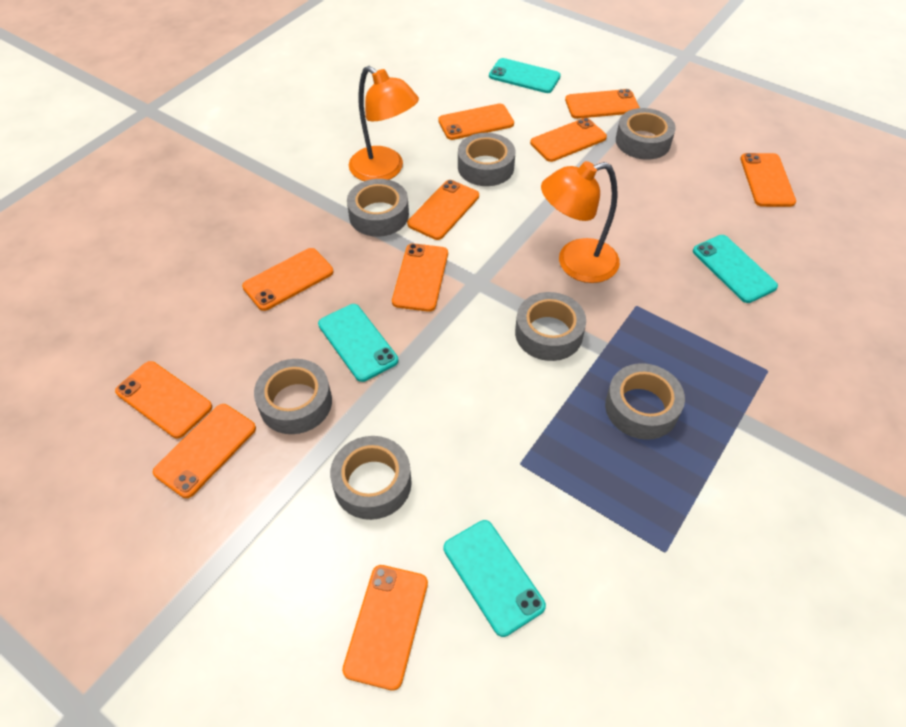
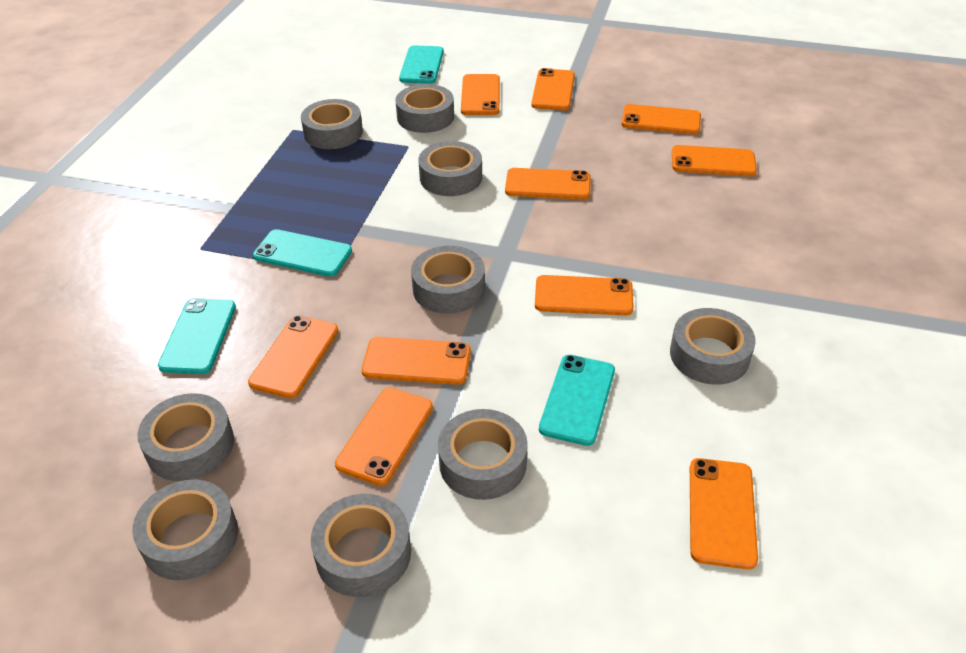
grey tape: [254,359,332,434] [330,436,412,520] [347,179,409,237] [458,133,515,186] [515,292,586,361] [605,363,685,440] [616,108,676,160] = 7 -> [132,479,238,580] [137,393,234,481] [301,99,363,149] [311,494,411,597] [395,84,454,133] [411,246,485,314] [418,141,482,196] [438,409,528,500] [670,308,756,385] = 9
orange lamp: [349,66,419,181] [541,161,620,283] = 2 -> none = 0

